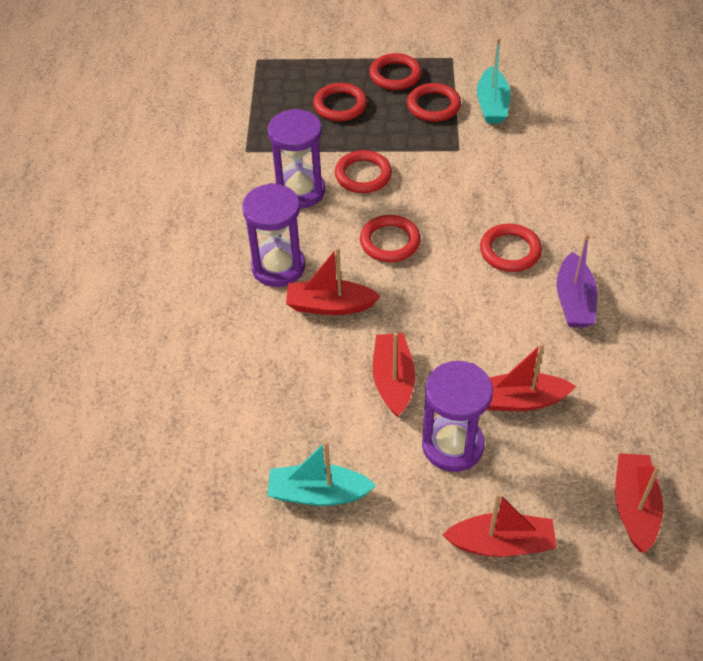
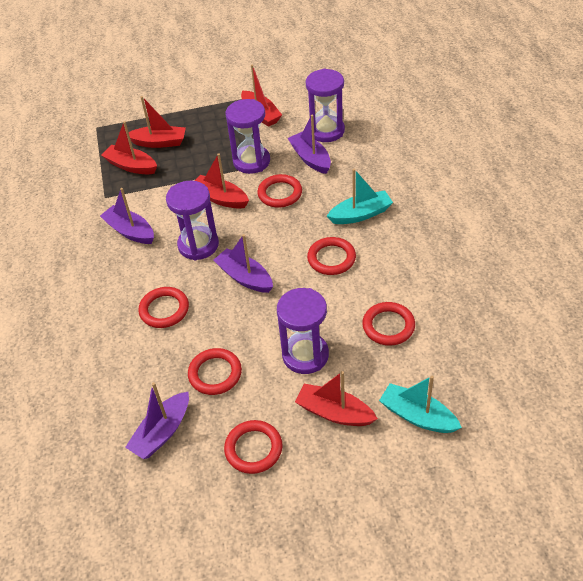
purple boat: [557,233,597,327] = 1 -> [100,188,154,244] [125,382,189,459] [213,234,273,293] [288,115,331,174] = 4
purple hourglass: [242,183,305,287] [268,109,325,209] [422,361,493,472] = 3 -> [166,181,219,260] [225,99,270,174] [277,288,329,374] [306,68,345,142] = 4

